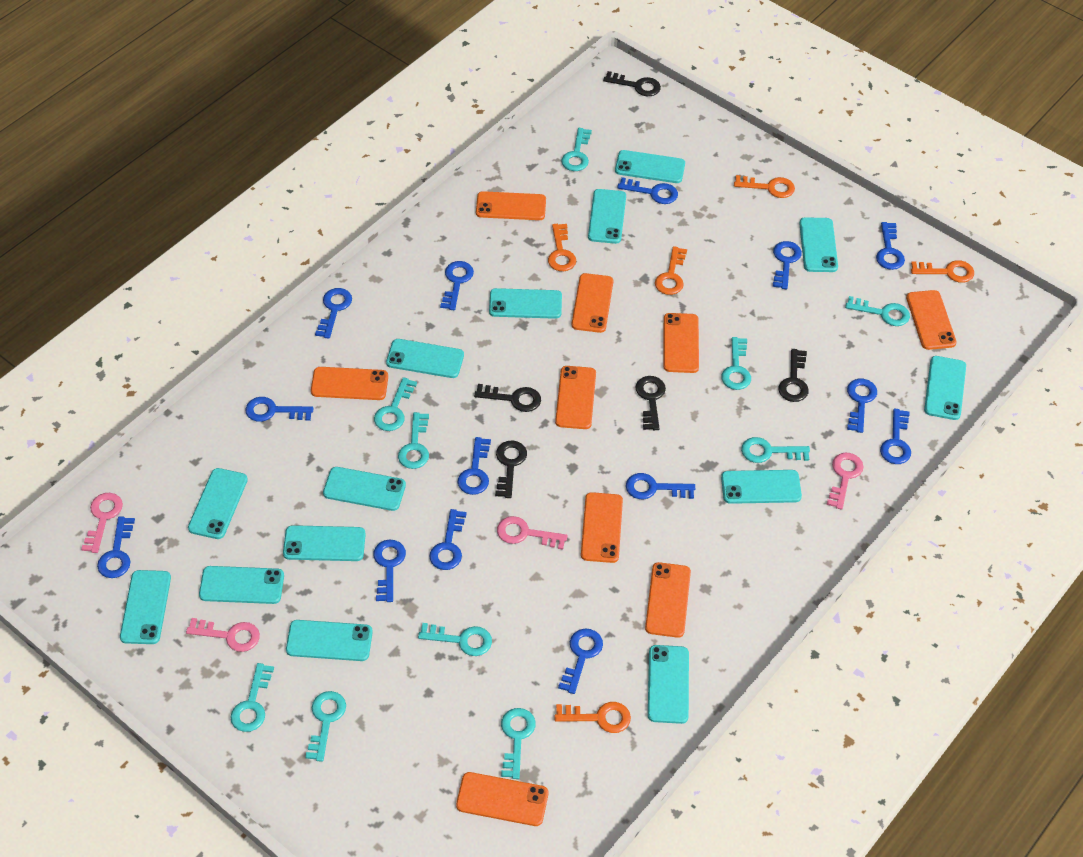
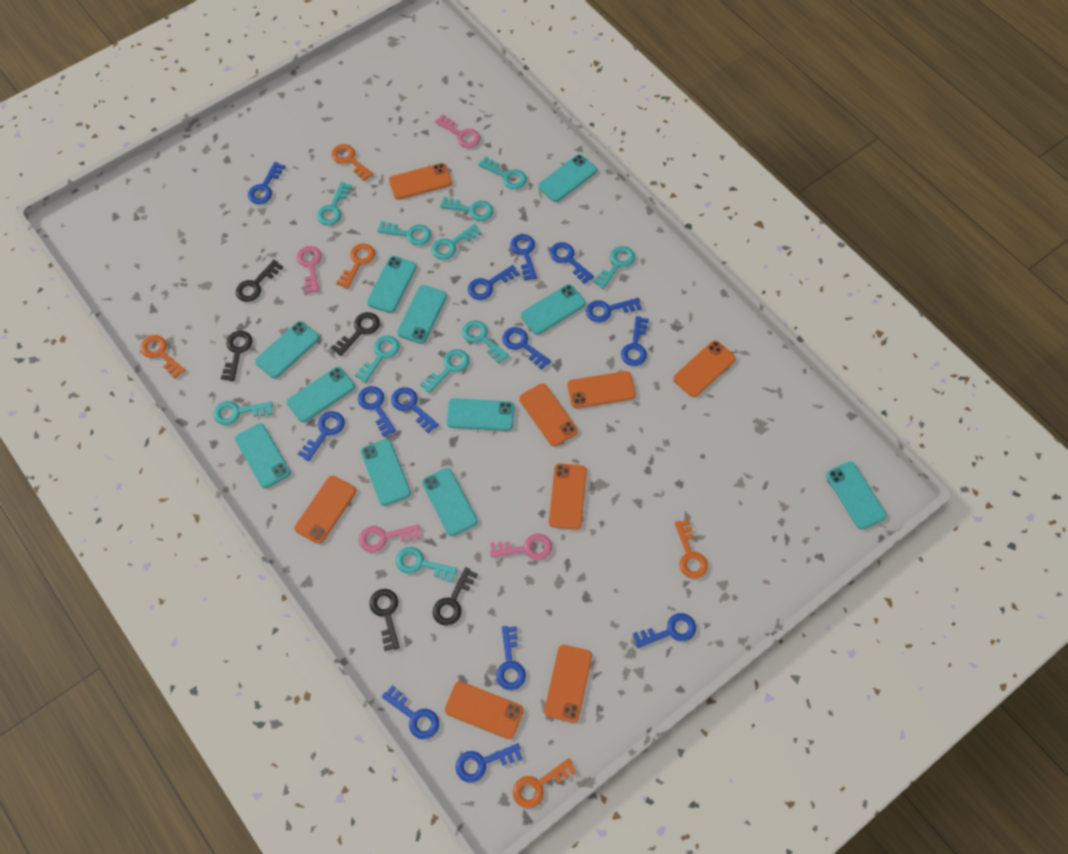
orange phone: [311,367,388,400] [456,772,548,826] [476,191,546,220] [555,366,596,429] [572,273,613,333] [581,492,623,563] [645,562,691,638] [664,313,699,373] [906,290,957,350] = 9 -> [295,476,356,544] [389,163,452,200] [445,681,524,739] [519,384,578,446] [544,645,592,723] [549,463,587,530] [567,371,636,408] [673,341,736,397] = 8
turquoise key: [230,663,274,732] [305,691,346,762] [374,377,417,431] [398,412,429,469] [418,623,492,656] [501,708,536,779] [561,128,592,171] [721,337,751,390] [741,437,810,463] [845,296,910,326] = 10 -> [213,401,273,425] [317,182,352,225] [355,336,400,383] [377,221,431,245] [396,547,457,582] [420,349,469,393] [431,224,482,260] [440,197,493,221] [462,320,509,364] [478,156,527,189] [593,246,635,289] = 11
turquoise phone: [120,570,171,644] [188,468,248,539] [199,566,284,604] [283,525,366,561] [286,620,373,661] [323,467,406,511] [386,339,464,378] [489,288,562,319] [588,189,626,244] [615,150,685,183] [648,645,689,724] [721,470,802,504] [799,217,838,272] [924,356,966,420] = 14 -> [235,423,291,488] [255,321,319,378] [287,367,355,422] [361,439,411,506] [367,256,417,313] [397,285,447,344] [422,468,478,536] [447,398,514,431] [521,284,586,335] [538,154,597,202] [826,462,887,530] = 11

